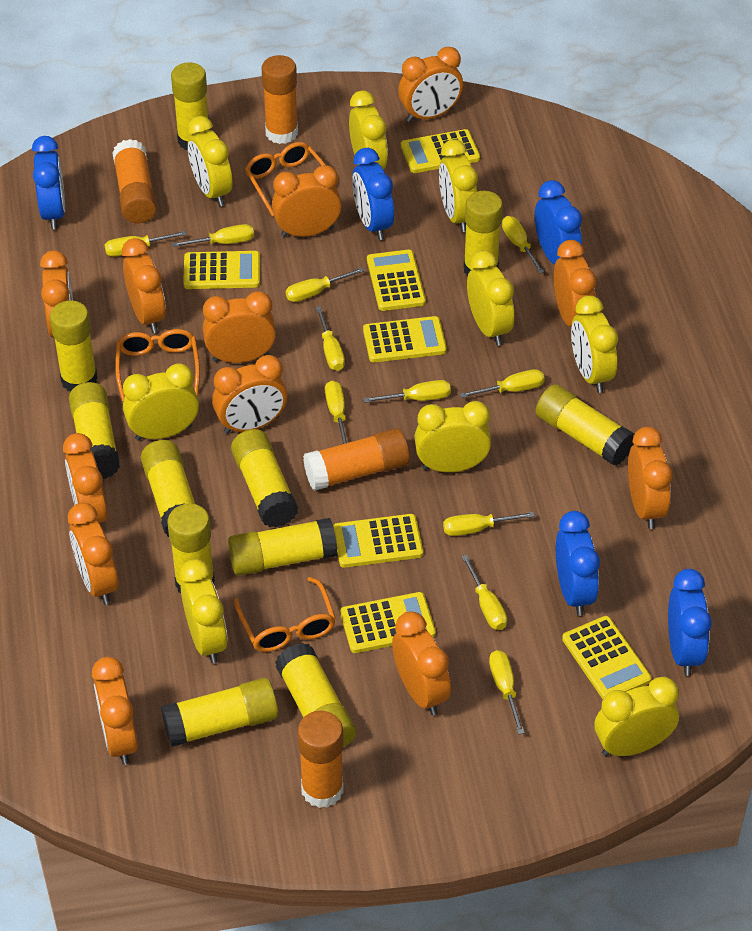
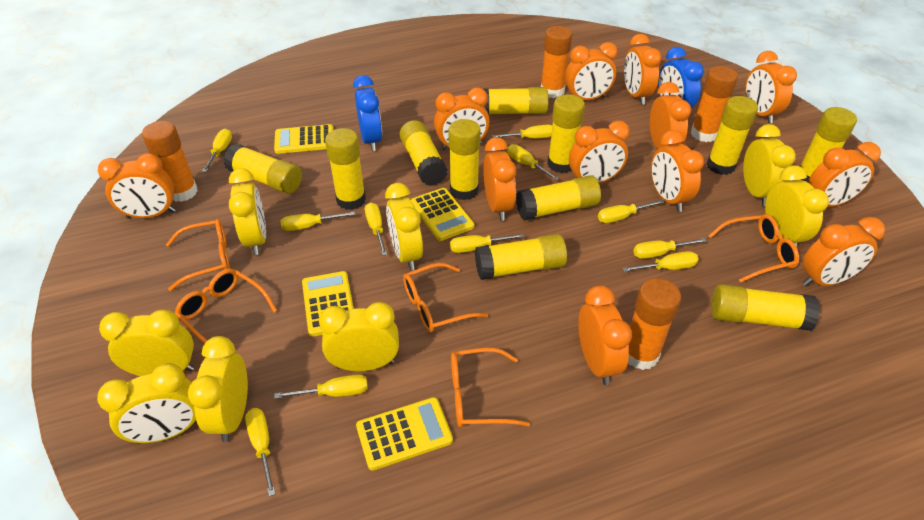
blue clock: [32,136,65,229] [352,148,394,240] [535,180,582,265] [556,511,600,616] [668,569,712,676] = 5 -> [353,75,382,151] [658,47,704,108] = 2
orange glasses: [115,329,200,401] [234,577,336,652] [245,142,325,217] = 3 -> [166,219,230,291] [175,269,277,344] [403,263,488,333] [451,348,530,427] [709,214,799,283] = 5
yellow calculator: [183,251,260,289] [333,514,423,568] [340,592,436,653] [363,316,447,362] [367,250,426,311] [401,129,480,173] [562,616,652,699] = 7 -> [274,124,333,154] [302,271,354,337] [356,397,453,471] [411,188,474,241] = 4
yellow clock: [123,363,199,441] [180,559,227,664] [187,116,232,206] [349,91,388,169] [415,401,491,472] [439,139,478,232] [467,250,514,346] [571,295,618,393] [594,677,679,756] = 9 -> [97,363,197,444] [99,310,194,376] [188,336,248,442] [229,168,266,255] [319,302,399,371] [385,183,423,271] [743,124,796,206] [765,165,829,247] = 8

